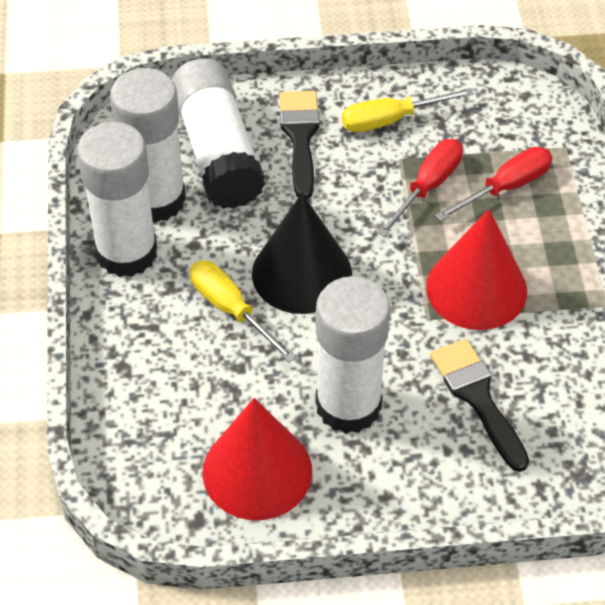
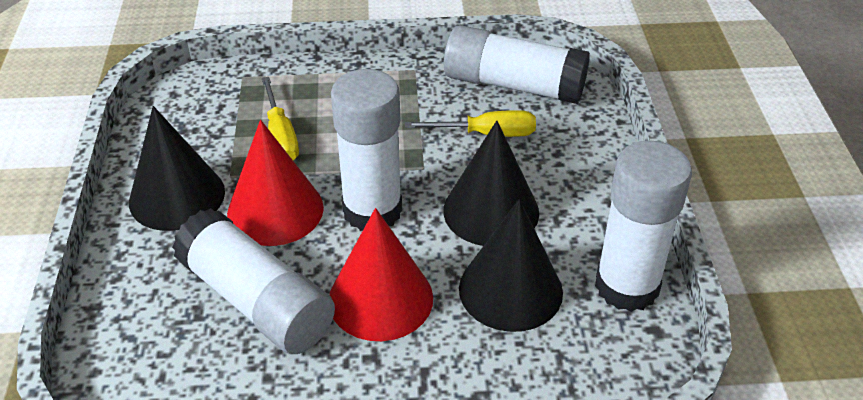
black brush: [280,91,320,199] [430,339,529,472] = 2 -> none = 0
black cone: [252,193,352,314] = 1 -> [129,106,225,231] [443,121,539,246] [459,199,563,332] = 3
red screwdriver: [378,139,463,237] [435,147,552,221] = 2 -> none = 0

